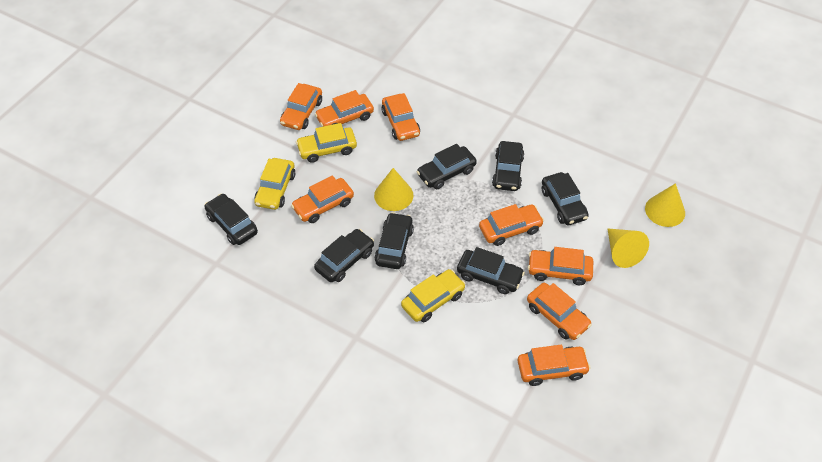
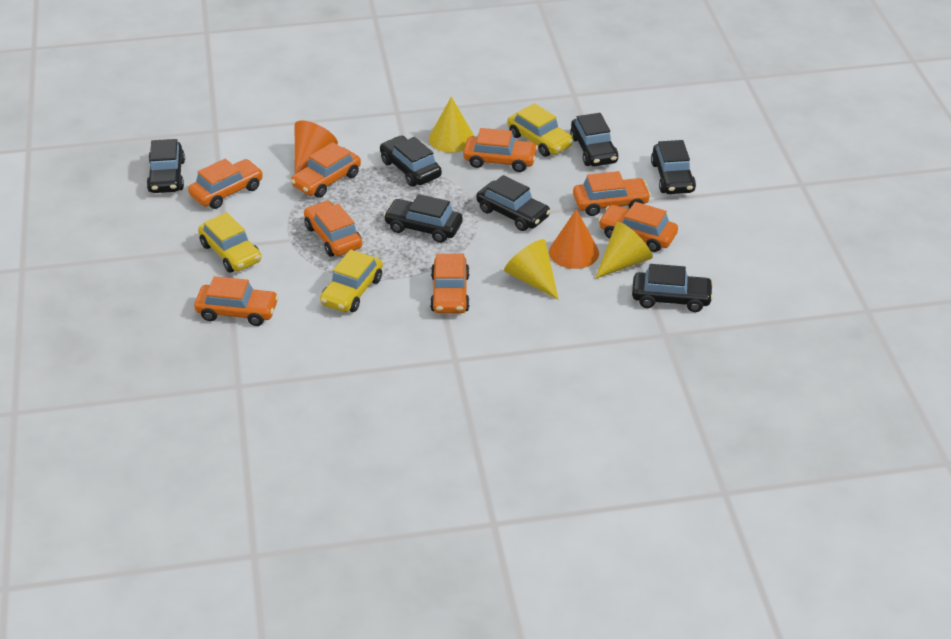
orange cone: none = 0 -> [295,121,338,174] [549,209,599,269] = 2

